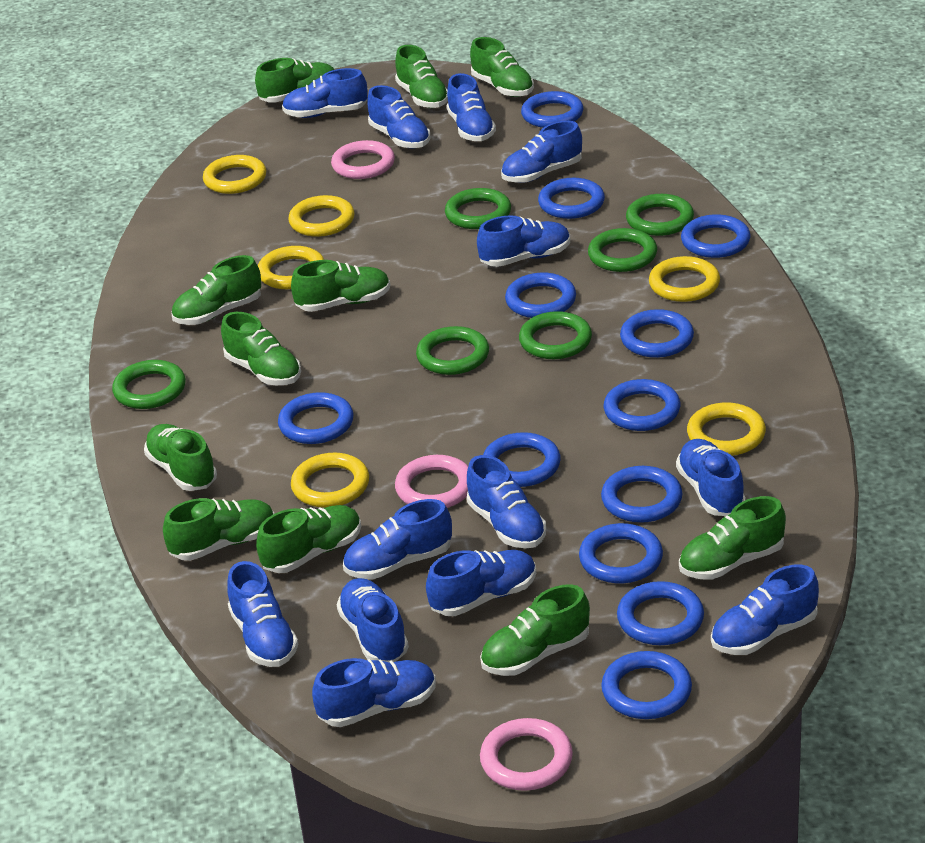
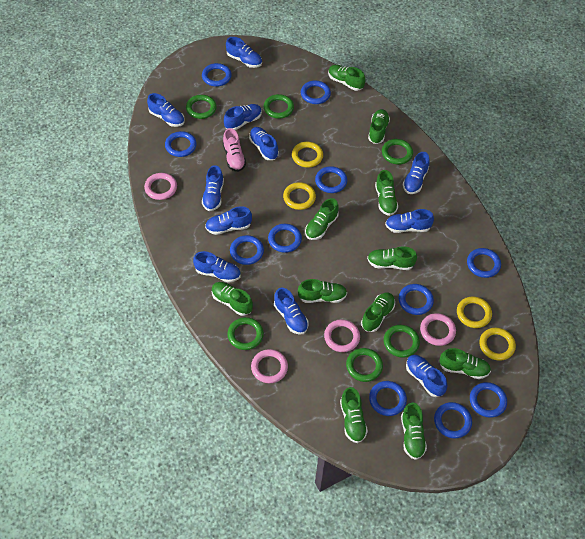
blue ring: [278,392,354,444] [483,432,561,487] [505,273,576,318] [521,91,583,128] [538,178,605,219] [579,523,663,584] [601,466,682,523] [601,651,692,719] [604,379,680,431] [617,581,704,645] [620,309,694,358] [681,214,750,258] = 12 -> [165,131,197,157] [202,63,232,87] [230,235,264,265] [268,224,302,253] [301,81,331,104] [315,166,347,193] [369,381,407,416] [399,284,434,315] [434,402,472,438] [467,248,501,278] [470,382,507,418] = 11
blue shoe: [227,561,298,667] [282,68,368,118] [312,658,436,727] [336,578,409,662] [343,499,452,580] [367,85,430,149] [426,550,536,616] [447,73,496,141] [467,455,546,548] [477,215,570,267] [501,121,582,183] [676,439,746,516] [711,564,819,655] = 13 -> [147,93,184,127] [193,251,241,283] [202,165,224,211] [205,206,252,235] [224,104,262,130] [226,37,262,68] [249,127,279,160] [274,288,308,335] [385,209,434,233] [403,152,429,194] [406,355,447,397] = 11
pink ring: [331,140,395,179] [395,455,468,508] [480,718,573,791] = 3 -> [144,173,177,200] [251,349,288,383] [324,320,360,352] [420,313,456,346] = 4
pink shoe: none = 0 -> [223,128,246,172] = 1
yellow ring: [203,155,266,194] [258,246,324,289] [288,195,354,237] [291,453,369,508] [649,256,720,302] [687,403,766,456] = 6 -> [283,182,316,210] [292,142,323,167] [457,296,492,328] [479,328,516,361] = 4

